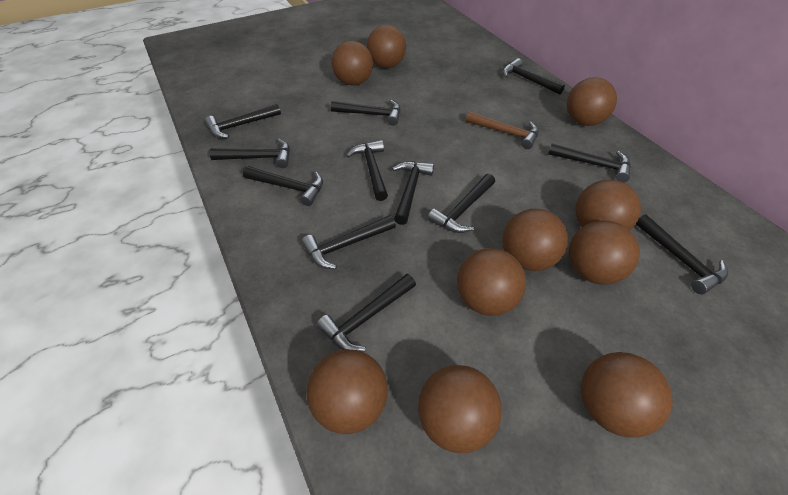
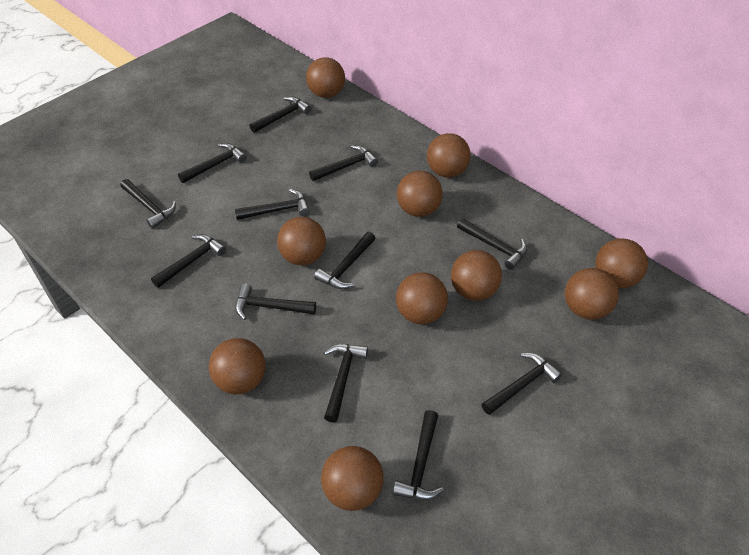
brown hammer: [466,111,539,149] = 1 -> none = 0

